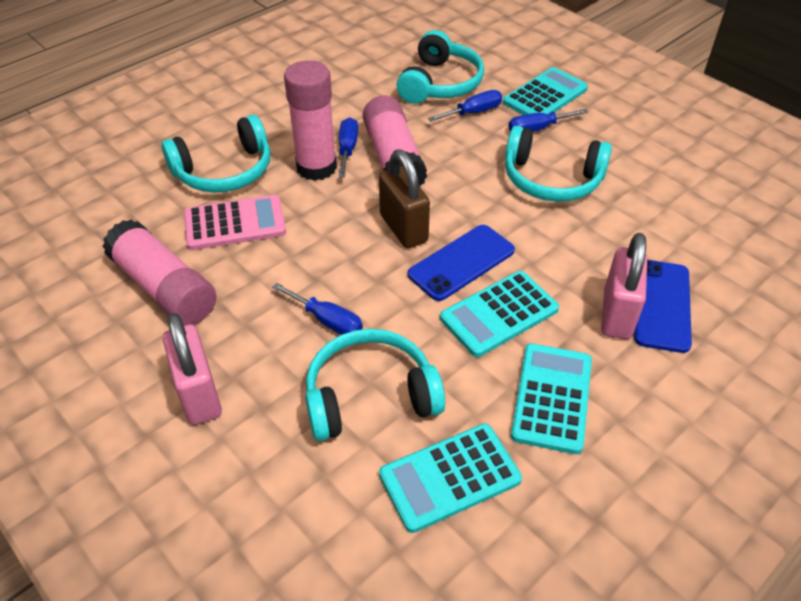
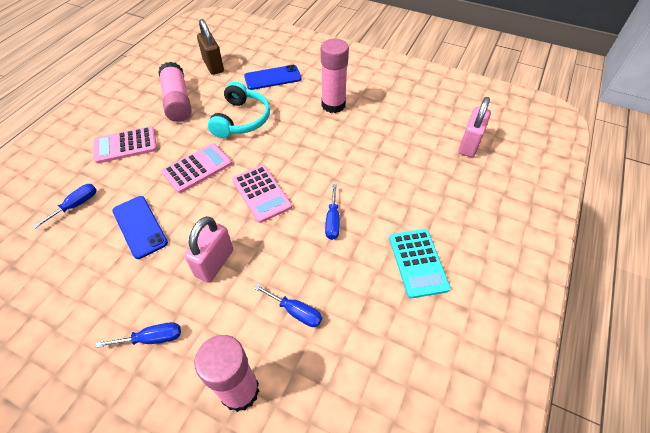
pink calculator: [184,195,286,250] = 1 -> [94,126,157,164] [161,143,232,193] [232,165,292,223] = 3
turquoise calculator: [379,423,522,533] [440,271,559,357] [503,67,588,115] [511,343,592,454] = 4 -> [389,229,450,298] = 1
turquoise headphones: [161,115,270,193] [305,329,445,441] [396,30,484,104] [505,126,612,202] = 4 -> [207,81,270,138] = 1

